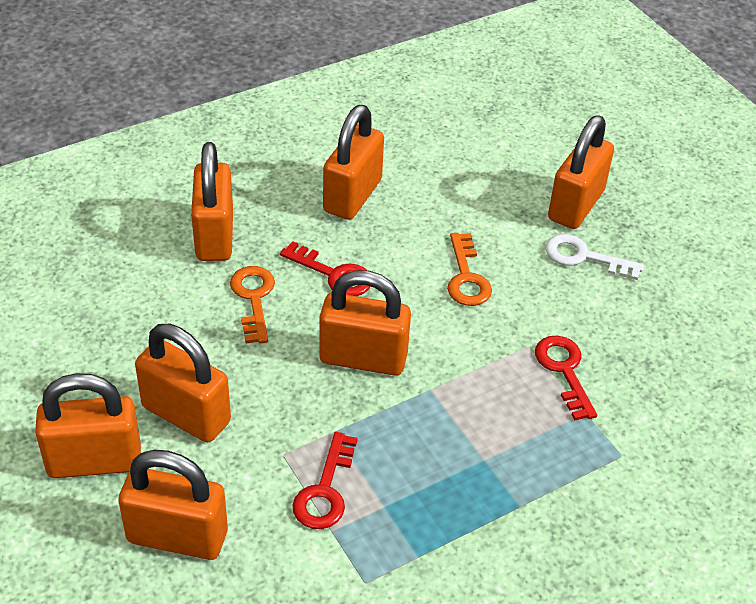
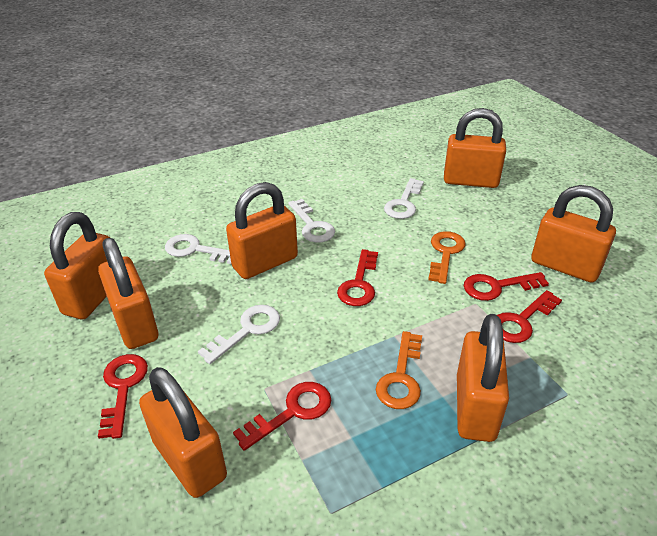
red key: [280,241,370,296] [292,432,358,529] [535,336,597,420] = 3 -> [98,354,148,439] [233,382,331,451] [337,249,378,306] [464,272,549,301] [497,290,562,343] = 5
white key: [545,234,644,280] = 1 -> [165,234,231,264] [198,305,280,364] [288,199,335,242] [384,178,424,219] = 4

